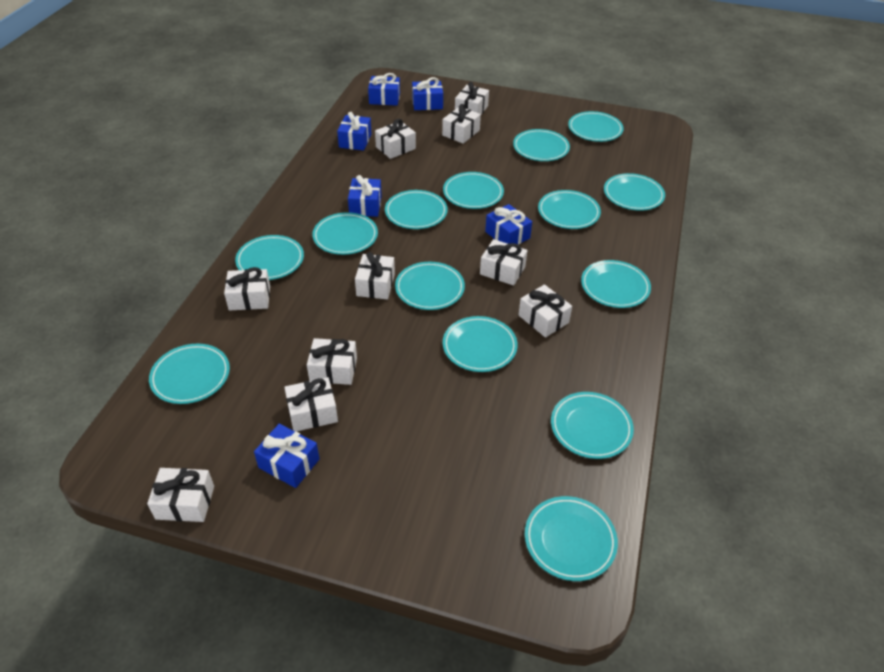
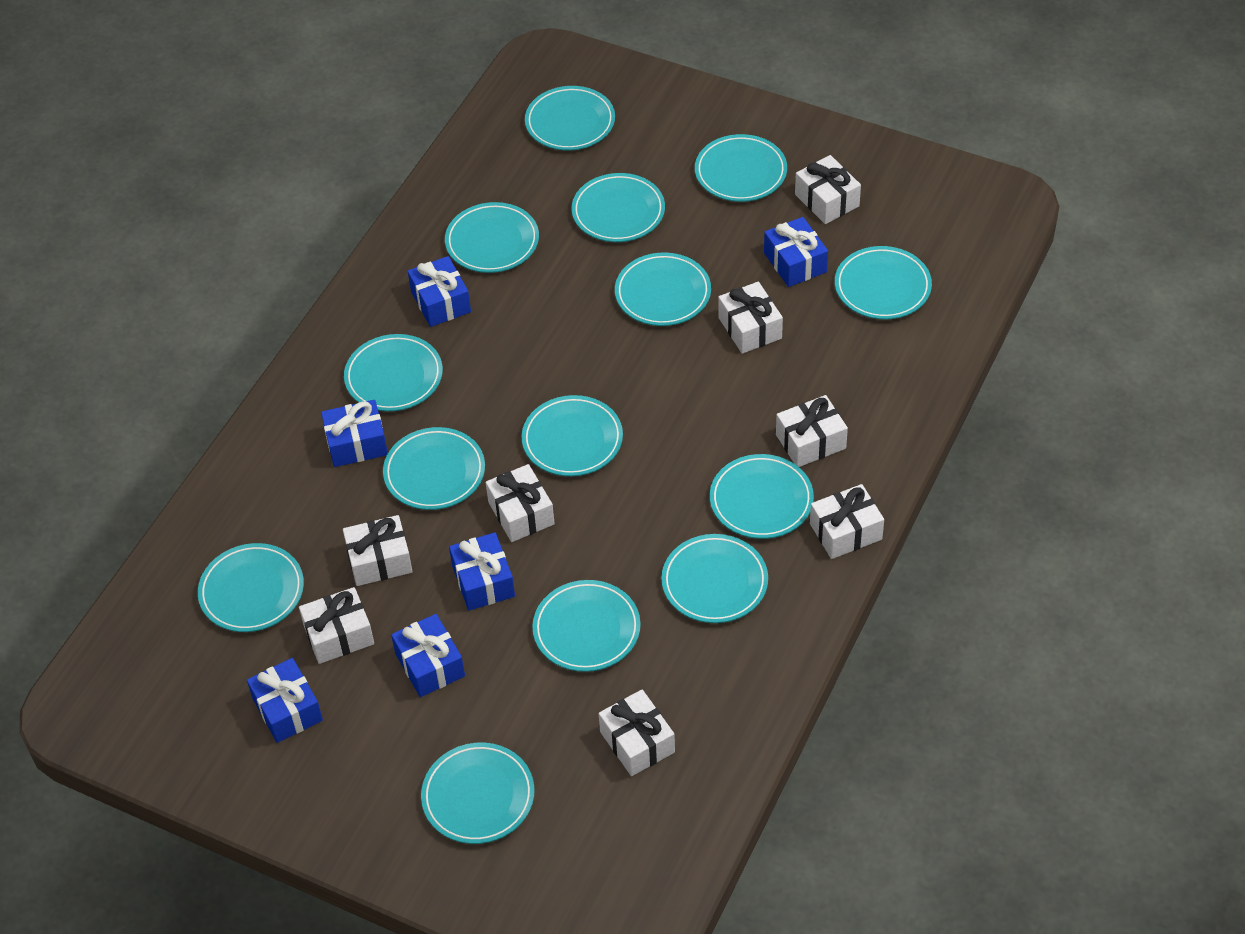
white gift: [147,468,214,522] [224,267,270,311] [284,377,338,431] [307,338,357,385] [355,252,395,300] [375,119,416,159] [442,104,481,144] [455,82,489,114] [480,239,528,286] [518,284,572,338] = 10 -> [299,587,374,664] [343,515,413,586] [486,464,555,542] [598,689,675,776] [718,282,783,354] [776,395,848,467] [795,155,861,224] [810,484,884,559] = 8

